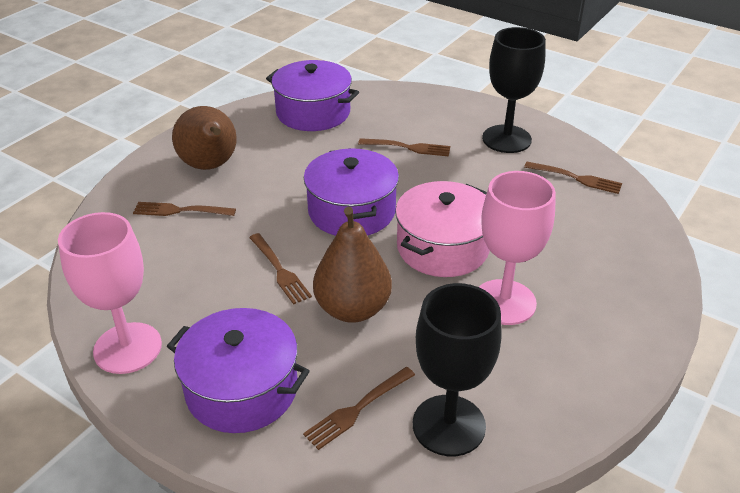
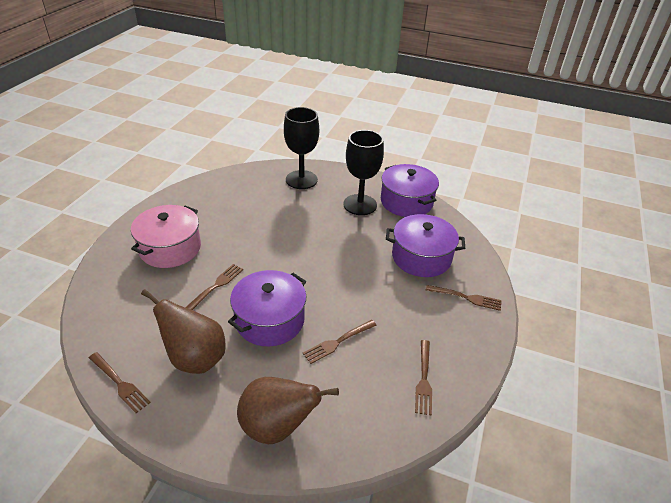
pink goblet: [58,212,162,374] [479,171,556,325] = 2 -> none = 0

